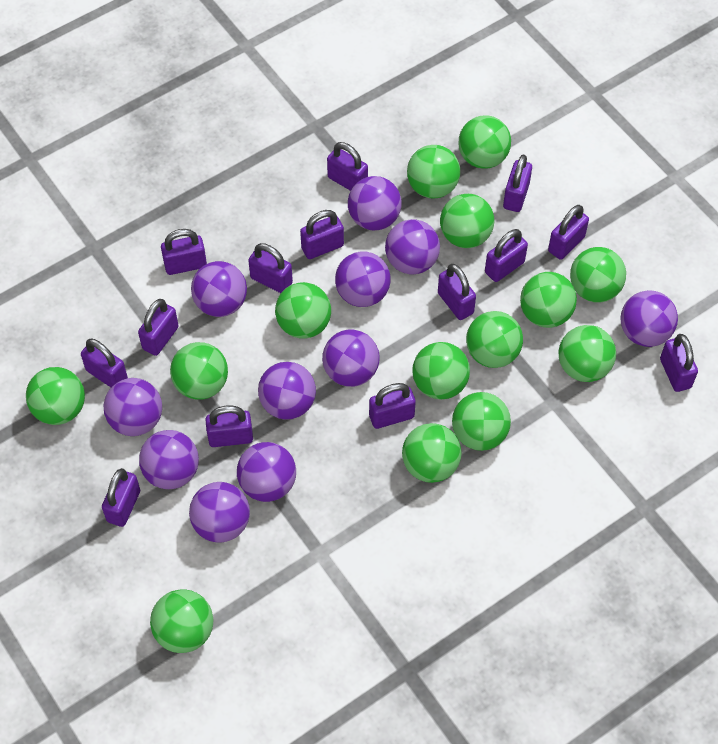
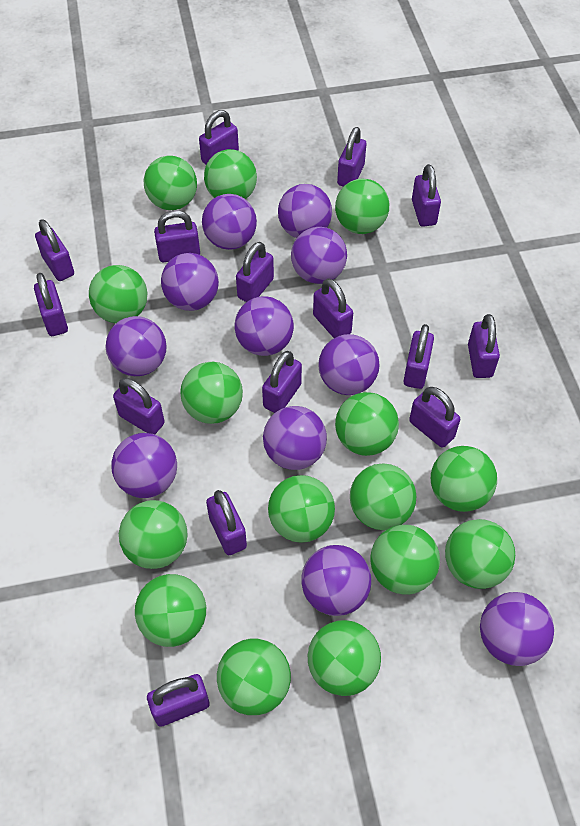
green ball: [26,367,85,425] [150,589,214,653] [170,342,228,400] [275,282,331,339] [402,423,461,483] [407,145,460,198] [412,342,470,399] [440,194,494,248] [452,392,511,451] [458,115,511,169] [466,311,523,368] [520,272,577,328] [558,325,616,382] [570,247,626,302] = 14 -> [89,265,147,323] [119,500,187,569] [135,574,206,647] [144,156,197,210] [180,362,243,424] [204,149,257,199] [217,639,291,715] [268,475,335,543] [308,620,381,696] [335,179,389,234] [335,392,399,456] [350,464,416,530] [371,525,440,595] [431,446,497,512] [445,519,515,589] = 15
purple padlock: [81,338,128,387] [102,468,140,527] [138,299,179,356] [161,229,207,275] [205,406,253,447] [248,243,293,293] [300,210,344,259] [327,142,368,191] [369,383,416,429] [438,264,476,320] [485,229,528,282] [503,155,532,212] [548,205,589,260] [660,334,698,392] = 14 -> [34,273,68,336] [35,219,74,281] [113,378,165,434] [147,674,209,727] [154,210,200,262] [199,110,239,165] [206,490,247,555] [236,242,274,302] [262,351,302,413] [313,278,353,338] [337,127,366,187] [404,324,434,389] [409,387,460,448] [412,164,441,227] [468,314,500,378] = 15

